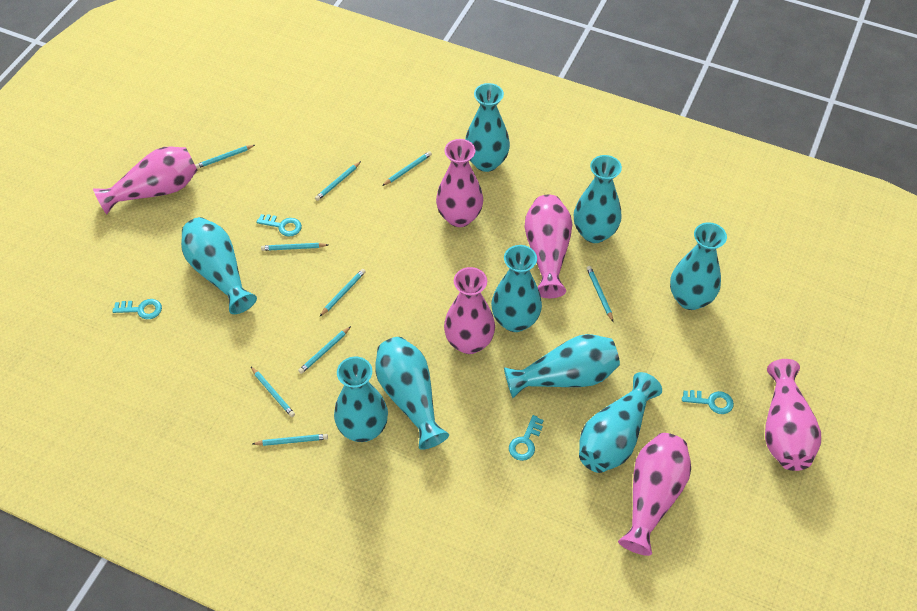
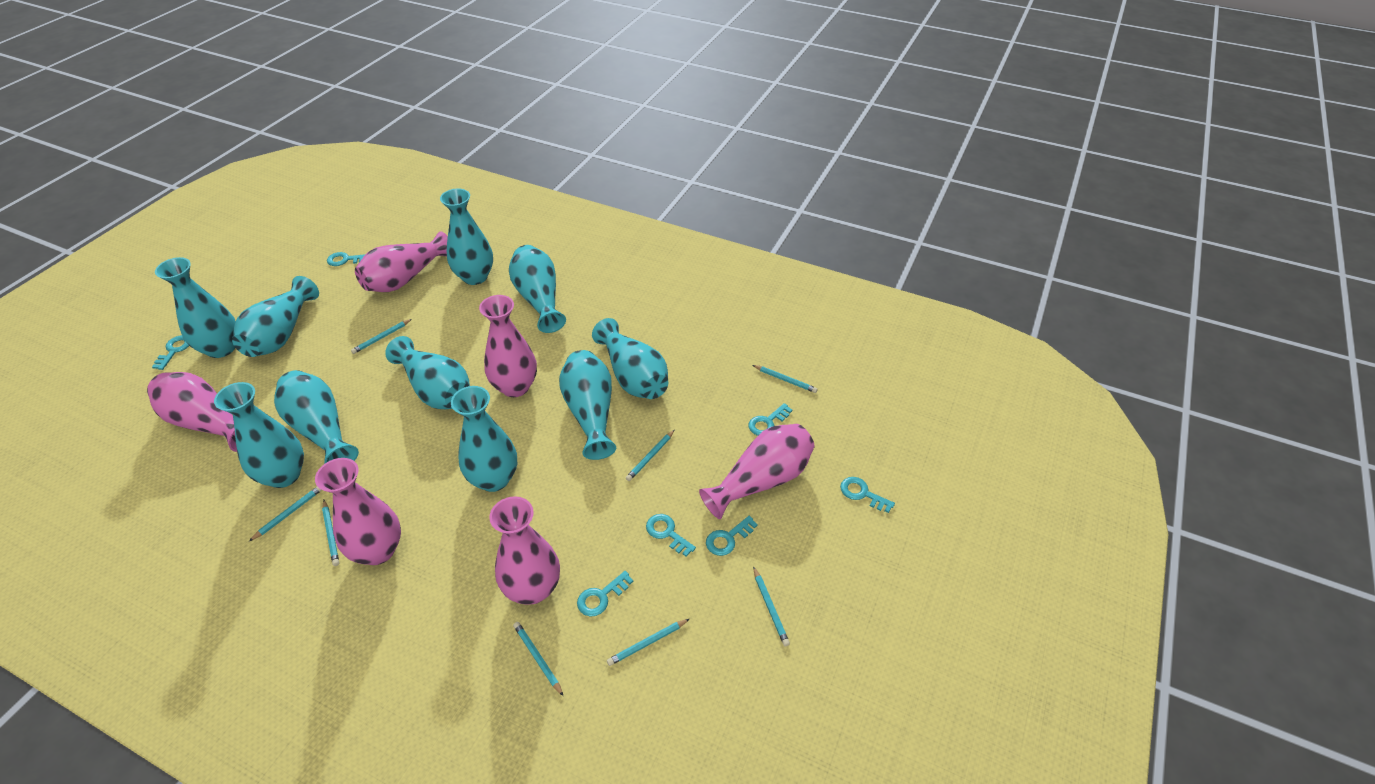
turquoise key: [112,299,162,319] [256,214,302,237] [509,415,544,461] [682,390,734,414] = 4 -> [152,335,189,370] [327,252,366,266] [577,571,633,616] [646,514,696,557] [706,516,758,556] [749,403,792,436] [840,477,895,513] = 7
turquoise pencil: [195,145,255,169] [251,367,295,417] [253,434,328,446] [261,243,328,251] [298,326,351,374] [315,161,361,201] [319,269,366,317] [382,151,432,186] [586,266,613,321] = 9 -> [249,487,322,541] [322,500,339,566] [351,319,412,354] [513,622,563,696] [607,619,689,666] [626,430,675,481] [753,365,818,393] [753,566,790,646] = 8
turquoise vase: [181,217,257,314] [334,356,388,442] [375,337,449,450] [465,83,510,172] [491,245,542,332] [504,334,620,398] [574,155,622,243] [579,372,662,473] [670,222,727,310] = 9 -> [155,257,236,358] [214,382,304,488] [232,276,319,357] [274,370,359,464] [385,336,470,409] [440,188,493,285] [451,386,517,492] [509,245,566,333] [559,350,616,460] [592,318,669,399] = 10

